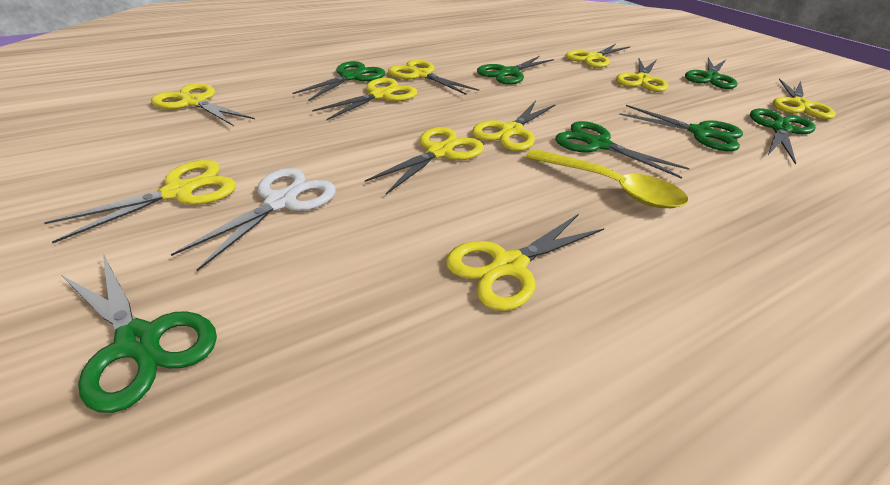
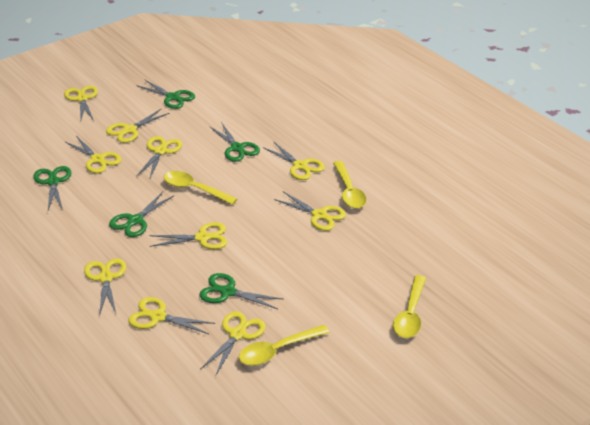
green scissors: [61,254,217,413] [292,61,385,101] [477,56,554,85] [555,121,690,179] [619,105,743,151] [685,58,737,89] [750,108,816,164] = 7 -> [33,166,71,210] [109,192,173,237] [136,80,195,109] [200,273,283,309] [210,122,260,162] = 5
white scissors: [171,168,336,271] = 1 -> none = 0
yellow spoon: [526,149,688,208] = 1 -> [164,171,237,205] [239,325,330,366] [333,161,367,208] [393,275,426,338] = 4

